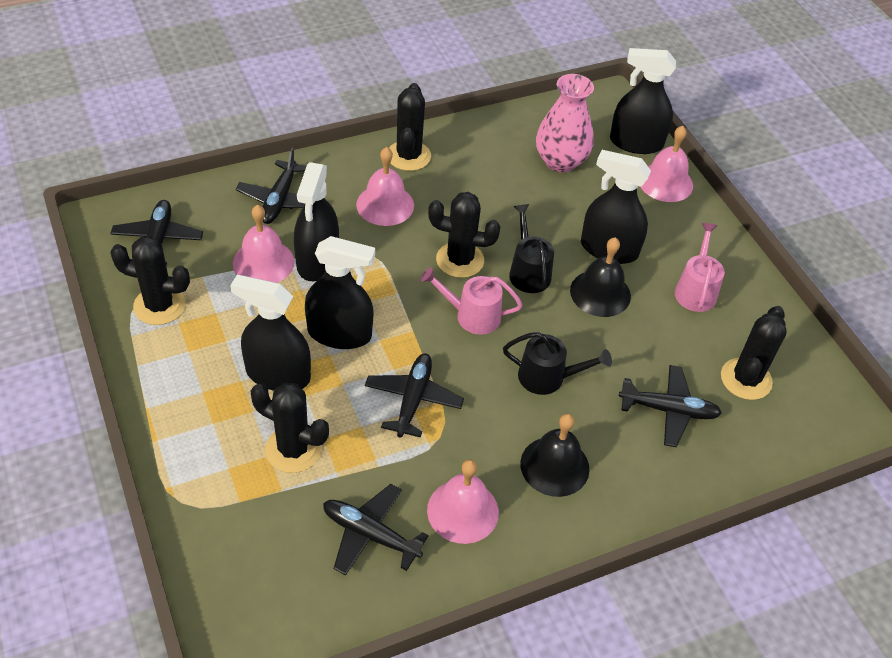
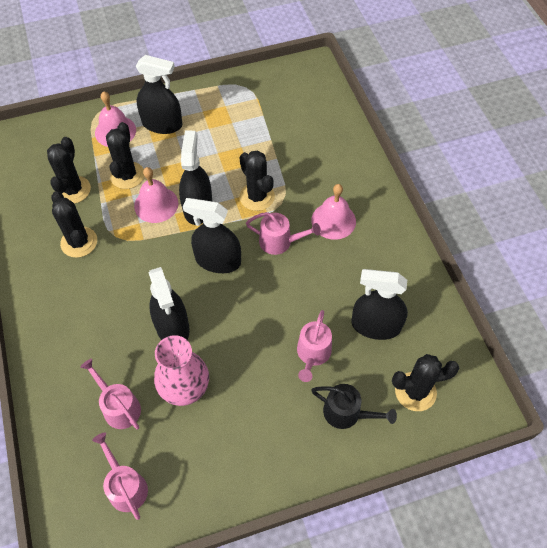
black bell: [520,414,589,497] [570,237,631,317] = 2 -> none = 0
black plane: [110,200,203,265] [236,148,306,224] [323,484,429,575] [365,353,464,438] [619,365,722,447] = 5 -> none = 0
black watering can: [503,332,612,395] [509,204,554,293] = 2 -> [312,384,397,429] = 1
pink bell: [233,205,295,283] [356,147,414,226] [427,459,499,544] [641,126,693,202] = 4 -> [95,91,136,147] [134,167,178,223] [311,184,356,240] = 3
pink watering can: [421,267,523,335] [675,223,725,312] = 2 -> [80,359,141,429] [92,432,148,520] [246,212,321,255] [297,310,332,382] = 4

